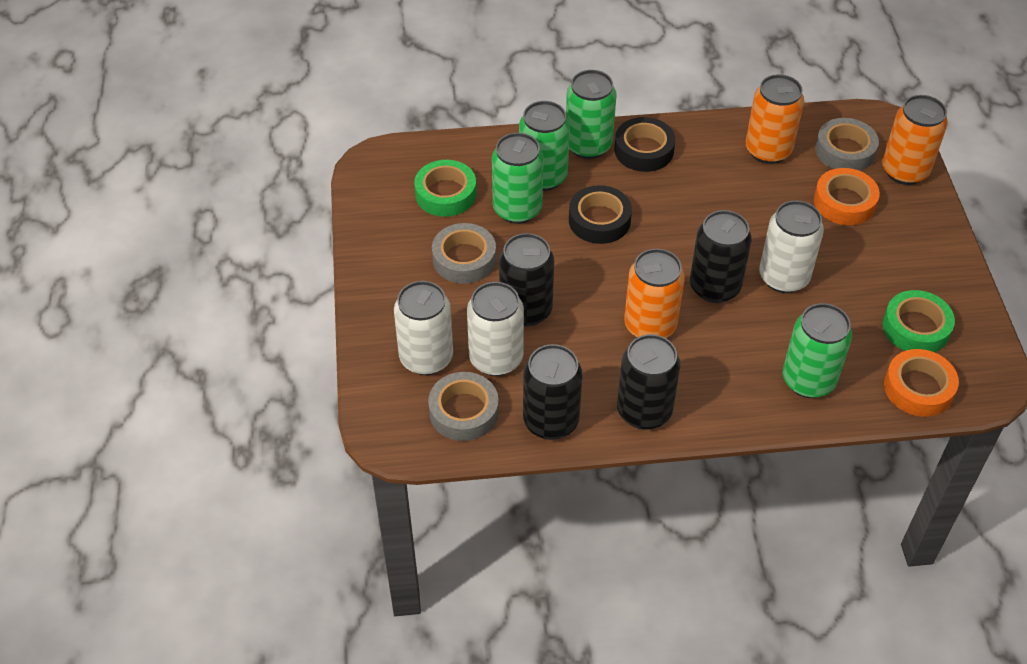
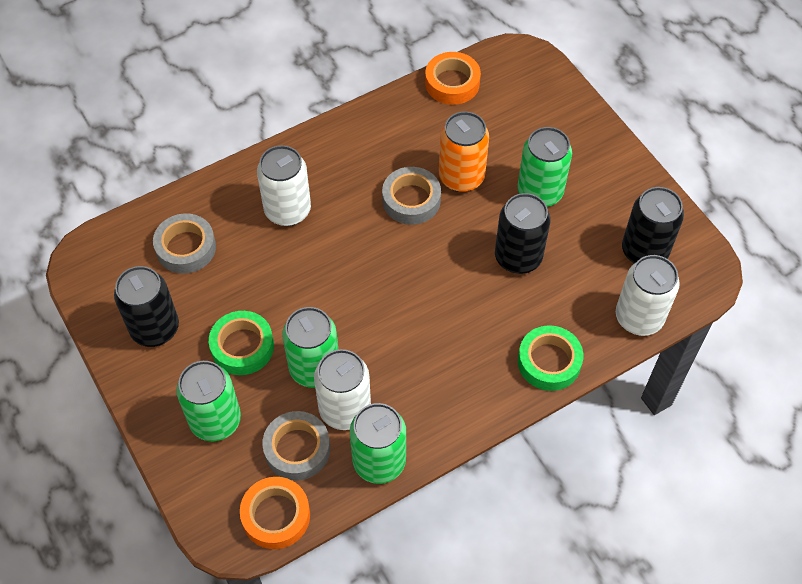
black can: [499,233,554,327] [523,344,583,440] [617,334,680,430] [690,210,752,303] = 4 -> [114,266,179,347] [495,193,550,274] [622,187,684,263] = 3
black tape: [569,185,632,244] [614,117,675,172] = 2 -> none = 0
orange can: [624,249,685,338] [745,74,804,164] [882,95,948,185] = 3 -> [439,111,489,192] = 1

